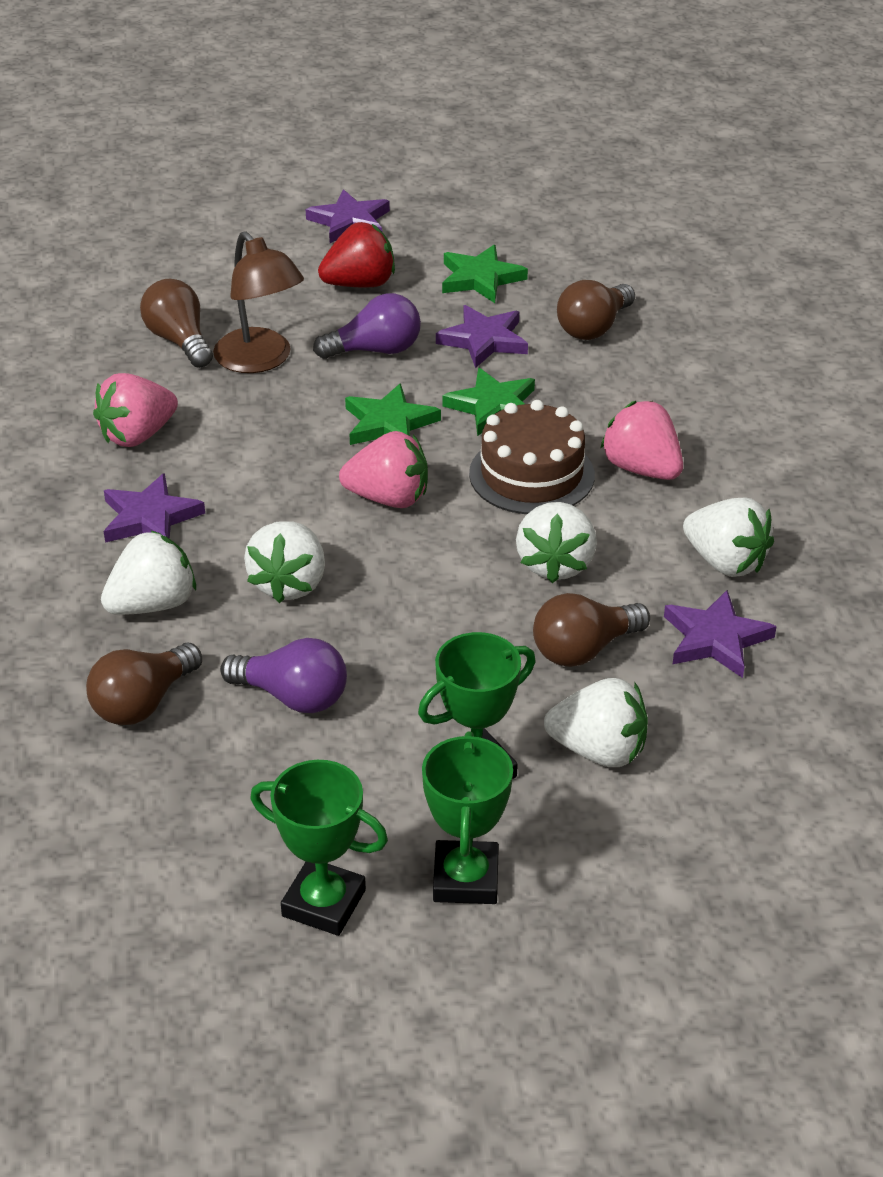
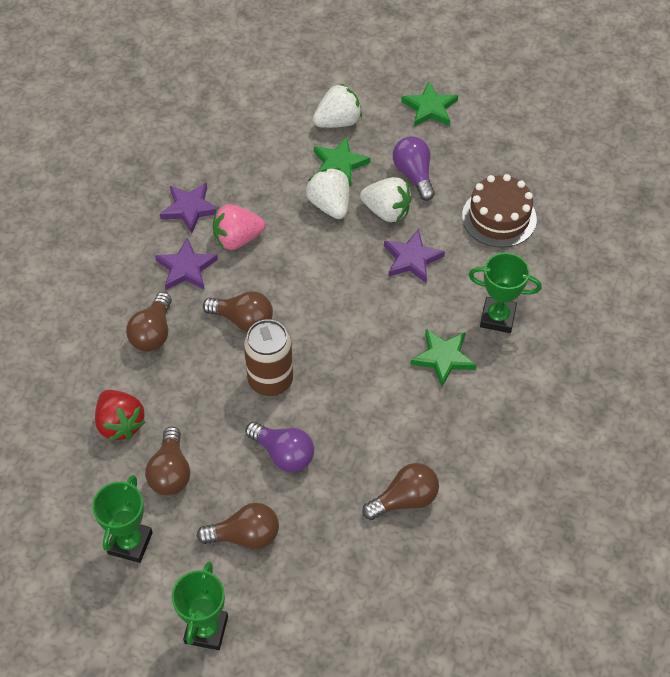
brown can: none = 0 -> [244,319,293,396] = 1
brown lamp: [213,231,304,373] = 1 -> none = 0
brown light bulb: [86,643,202,725] [140,279,213,368] [533,593,650,667] [557,280,635,340] = 4 -> [126,292,172,352] [145,426,190,495] [197,503,279,549] [203,291,273,332] [362,463,439,520] = 5
pink strawberry: [93,373,178,447] [339,431,428,508] [600,401,683,480] = 3 -> [213,204,265,250] = 1
purple star: [104,473,205,543] [306,189,390,243] [436,305,528,368] [664,590,777,678] = 4 -> [155,238,218,290] [160,182,220,233] [384,229,445,283] = 3
white strawberry: [101,530,196,615] [244,521,325,603] [516,502,597,583] [544,678,648,767] [683,497,774,577] = 5 -> [306,168,349,219] [313,83,362,128] [360,177,412,222] = 3

